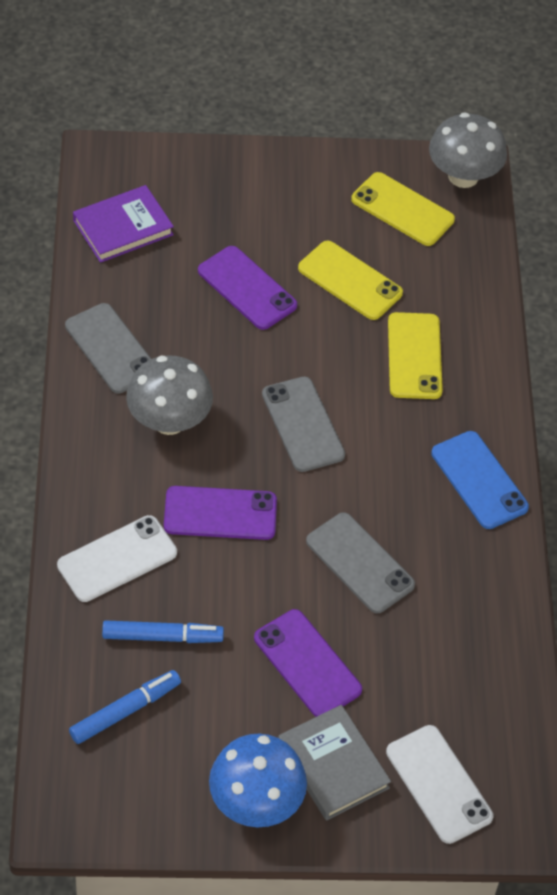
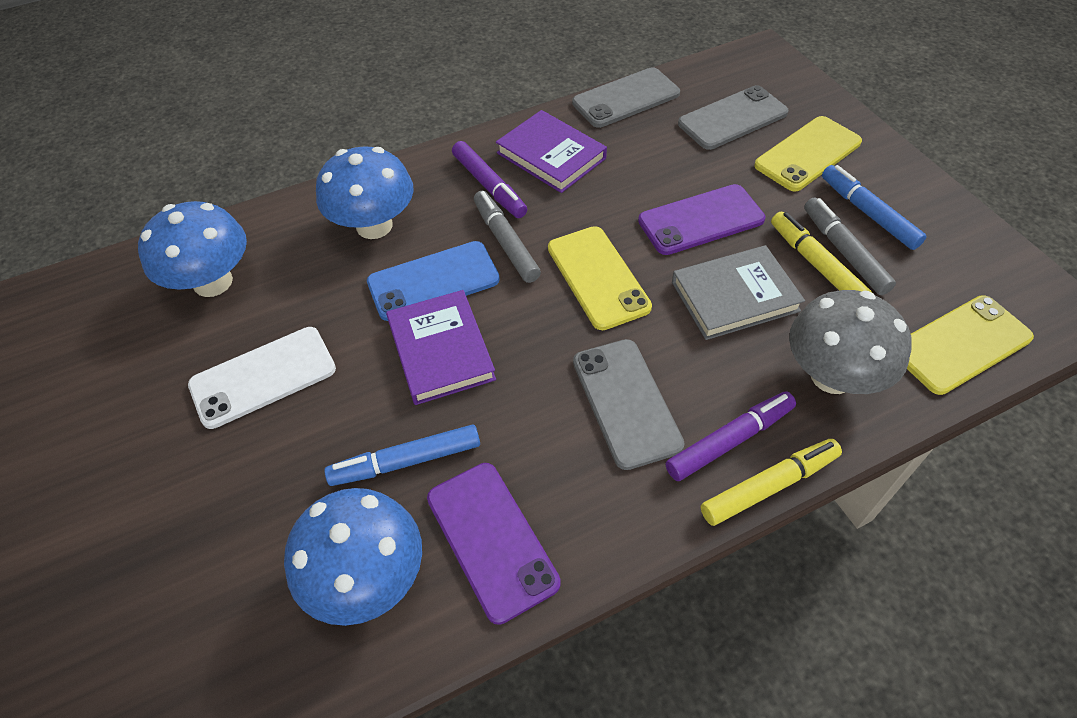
blue mushroom: [209,733,307,827] = 1 -> [138,201,247,297] [284,488,422,626] [316,146,414,239] = 3
grey marker: none = 0 -> [474,191,541,283] [804,198,896,295] = 2
grey mushroom: [126,355,213,435] [429,113,507,188] = 2 -> [789,290,912,394] = 1
purple book: [73,185,174,263] = 1 -> [386,290,496,405] [496,110,607,193] = 2
purple marker: none = 0 -> [452,141,527,218] [666,391,796,481] = 2
purple phone: [164,486,277,540] [198,246,297,330] [254,609,362,717] = 3 -> [427,463,561,625] [638,184,765,255] = 2
white phone: [57,515,177,602] [386,725,493,844] = 2 -> [188,327,336,429] = 1
yellow marker: none = 0 -> [701,439,842,526] [771,211,872,292] = 2

